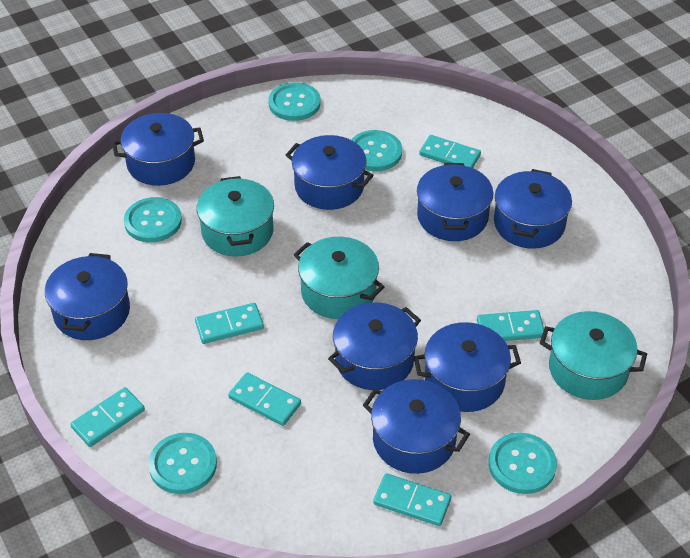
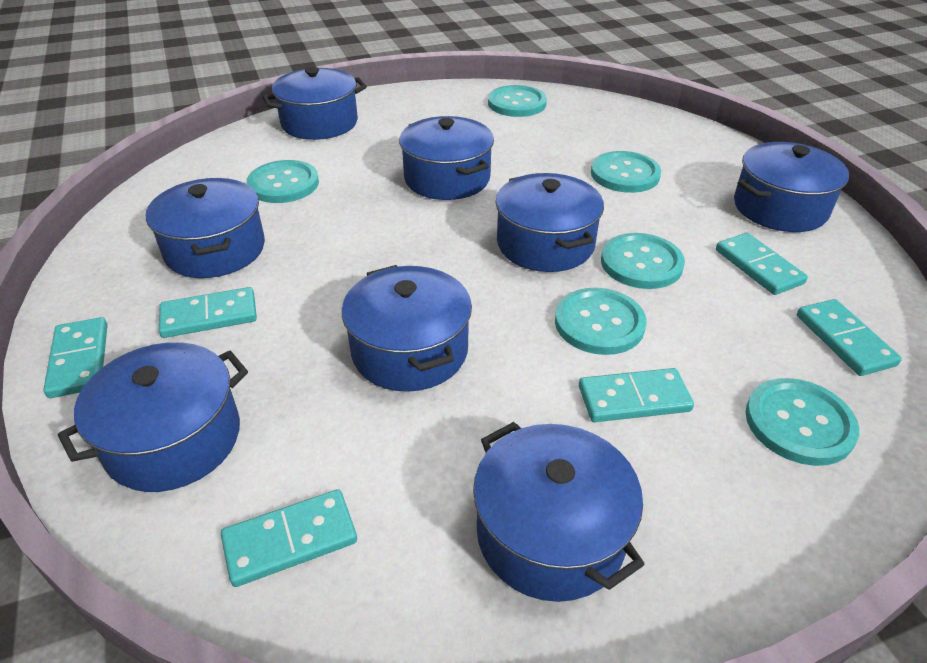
turquoise button: [124,197,182,243] [148,433,217,494] [268,82,321,121] [351,130,402,171] [488,433,557,494] = 5 -> [247,160,319,203] [488,85,547,117] [555,288,647,355] [591,151,661,193] [601,233,685,289] [745,378,859,466] = 6
turquoise pot: [197,176,274,257] [294,237,385,319] [540,311,647,400] = 3 -> none = 0

